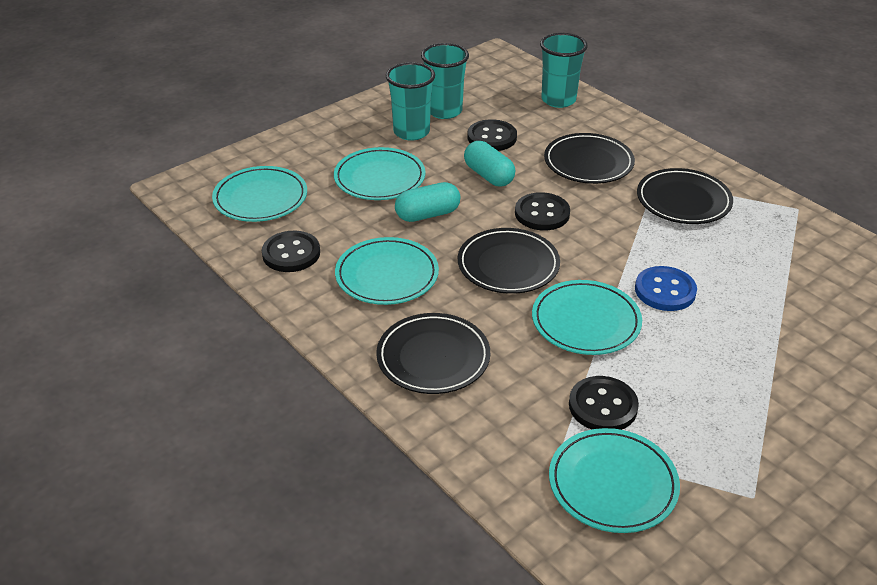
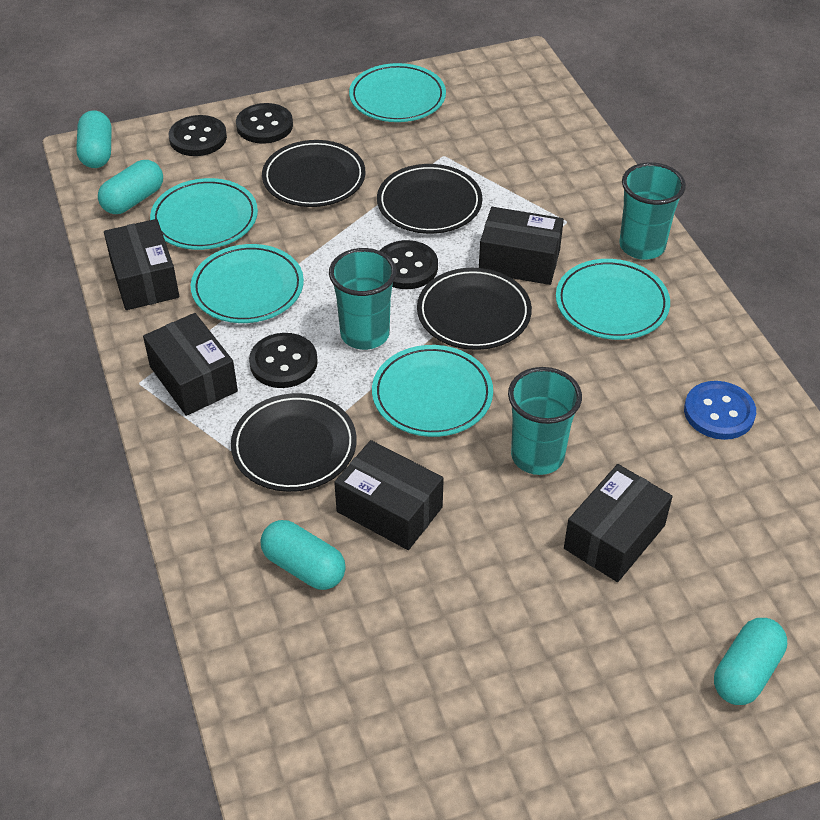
black box: none = 0 -> [104,219,179,310] [143,313,238,416] [334,440,444,550] [479,207,564,285] [564,464,673,582] = 5
turquoise capsule: [395,182,460,222] [464,141,515,187] = 2 -> [76,110,112,168] [98,160,163,214] [261,520,346,590] [714,618,787,705] = 4

